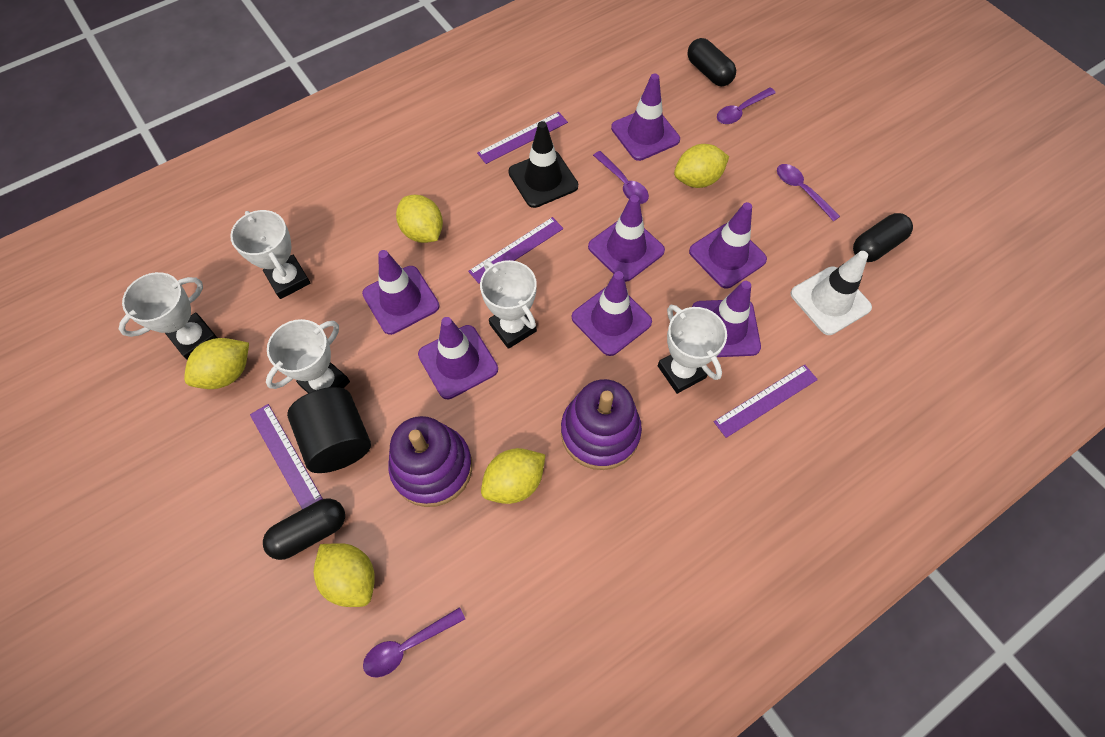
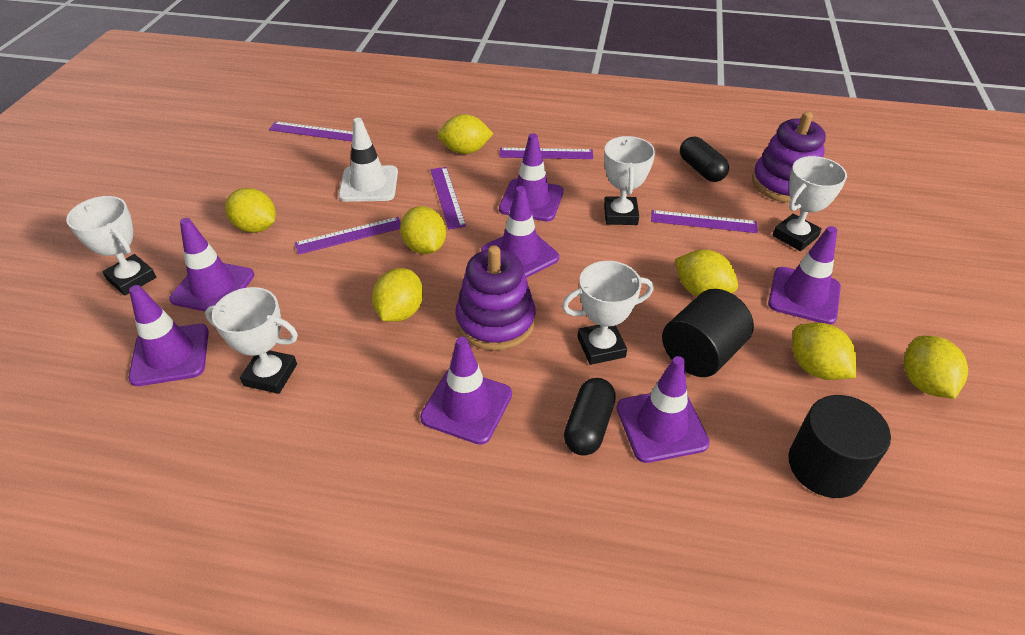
black capsule: [263,498,345,560] [687,38,736,86] [853,213,913,262] = 3 -> [564,378,616,456] [680,137,729,182] = 2
black cylinder: [287,387,371,473] = 1 -> [662,289,754,377] [788,395,891,498] = 2
black traffic cone: [508,121,578,208] = 1 -> none = 0
purple ruler: [250,404,323,509] [468,217,564,284] [477,112,568,164] [714,364,818,438] = 4 -> [269,121,353,142] [295,217,401,255] [430,167,466,229] [499,148,593,159] [651,210,758,233] = 5
purple spoon: [363,607,465,678] [593,151,649,204] [717,88,776,124] [777,164,840,221] = 4 -> none = 0
yellow lemon: [184,338,249,389] [314,543,375,607] [396,195,443,243] [481,448,545,504] [674,144,729,188] = 5 -> [225,188,276,233] [372,268,423,322] [400,206,446,254] [438,114,494,154] [675,250,738,296] [792,323,856,380] [904,336,968,399] = 7

